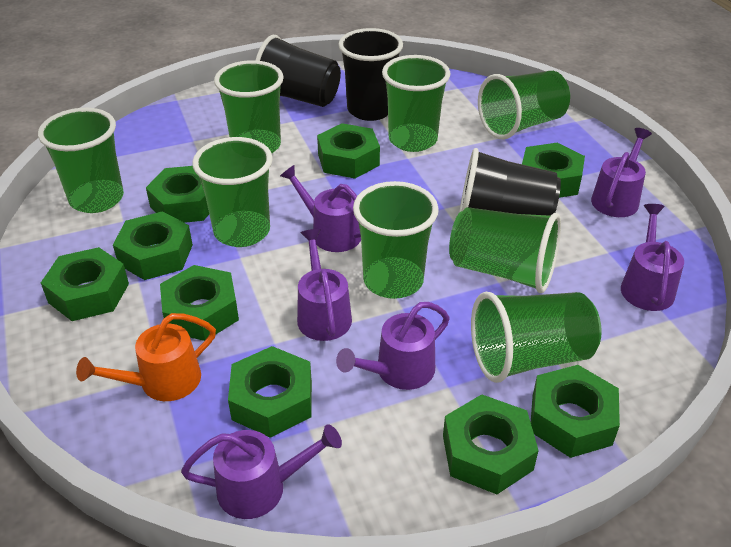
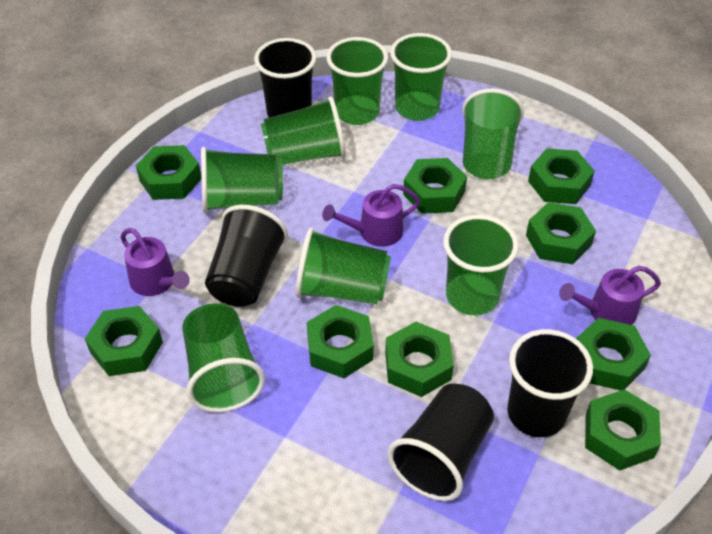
black cup: [256,35,341,107] [338,28,403,121] [459,148,561,216] = 3 -> [205,205,288,307] [254,38,317,118] [387,384,494,501] [507,329,593,437] = 4
orange watering can: [76,313,216,401] = 1 -> none = 0
purple watering can: [181,424,342,519] [280,165,361,252] [297,229,352,341] [336,302,450,390] [591,128,652,217] [621,204,684,311] = 6 -> [120,228,190,296] [322,184,420,247] [559,266,661,325] = 3

